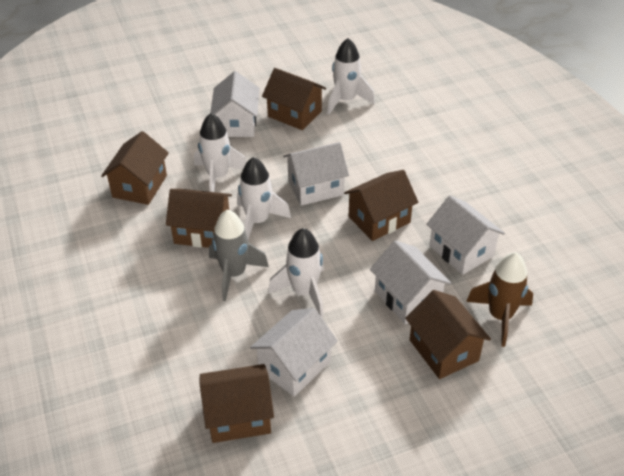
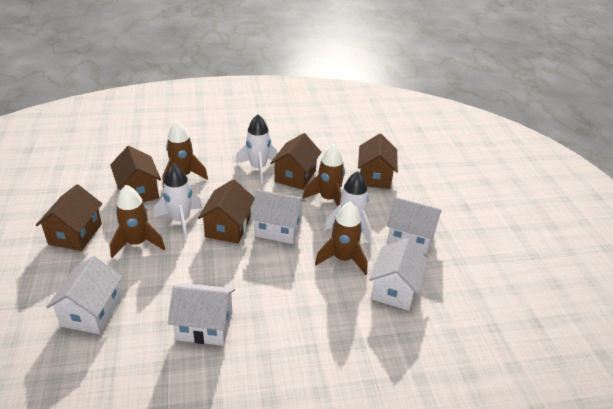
brown house: [101,131,169,205] [166,189,232,248] [200,364,274,443] [262,68,326,130] [344,170,418,241] [405,290,491,379] = 6 -> [36,184,102,251] [110,146,161,202] [198,179,255,244] [270,133,321,190] [358,134,398,189] = 5
brown rocket: [466,252,533,347] = 1 -> [110,185,165,258] [163,121,208,188] [303,144,345,207] [315,202,367,275] = 4
grey rocket: [209,210,269,301] = 1 -> none = 0
white rocket: [194,113,247,192] [237,157,291,239] [268,228,324,318] [327,38,375,115] = 4 -> [154,163,203,239] [235,114,277,183] [323,171,372,243] = 3

